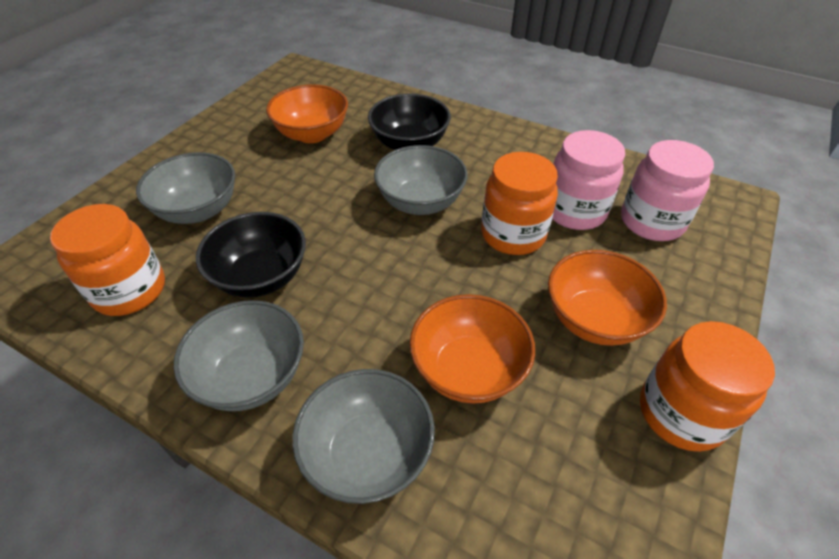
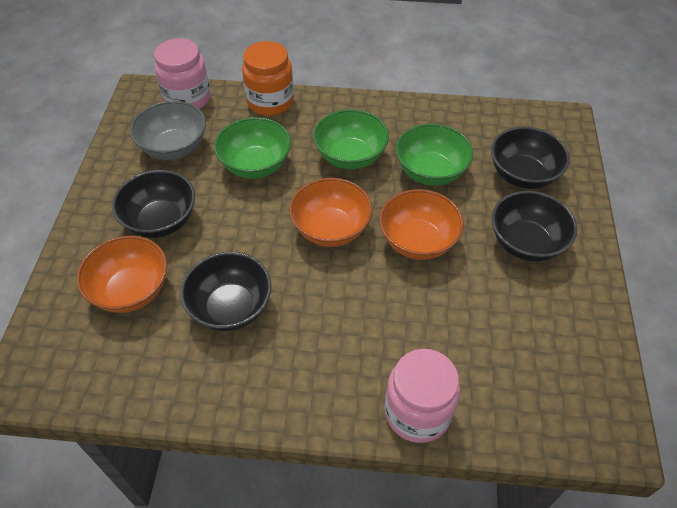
black bowl: [196,212,306,298] [368,93,451,150] = 2 -> [112,170,195,238] [180,252,272,331] [491,127,570,189] [492,191,577,262] = 4
green bowl: none = 0 -> [214,117,291,179] [313,109,389,169] [396,124,473,186] = 3
grey bowl: [136,152,235,224] [173,300,304,411] [293,369,435,504] [374,145,468,215] = 4 -> [130,101,206,160] = 1
orange jar: [50,204,165,316] [481,152,558,255] [640,321,775,452] = 3 -> [242,41,294,116] = 1

